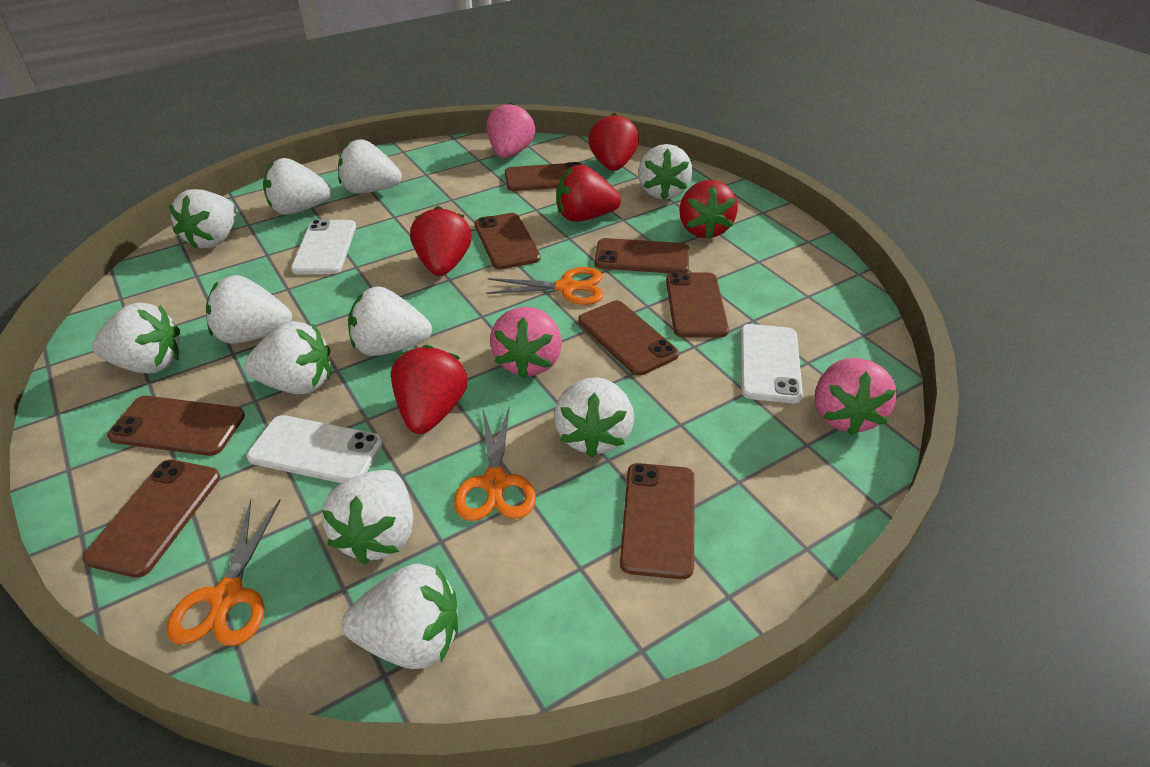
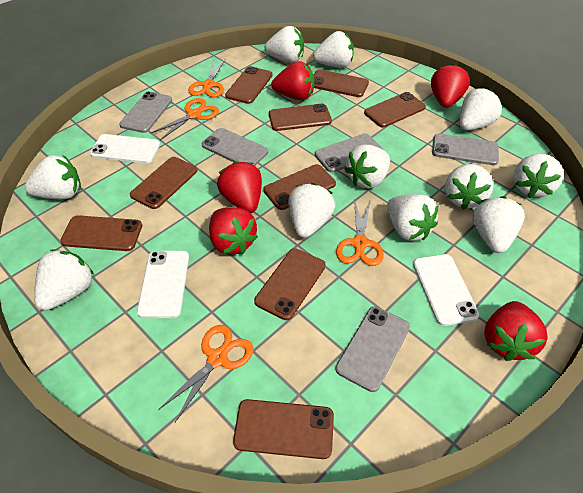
brown phone: [83,460,220,578] [107,396,245,456] [474,213,541,269] [505,162,582,191] [578,301,679,376] [595,238,689,273] [620,463,695,579] [666,272,729,338] = 8 -> [60,215,142,251] [130,157,197,209] [225,66,273,104] [233,399,334,459] [254,248,326,320] [263,164,336,210] [269,104,332,131] [313,69,369,97] [364,92,426,127] = 9
grey phone: none = 0 -> [119,91,172,133] [202,128,268,166] [315,133,383,173] [335,307,410,392] [432,134,499,165] = 5
orange scissors: [167,500,280,646] [454,405,536,521] [486,267,604,305] = 3 -> [150,98,219,140] [158,325,254,422] [188,60,225,97] [336,199,384,266] = 4
pink strawberry: [487,102,535,158] [490,307,562,379] [815,358,897,436] = 3 -> none = 0

